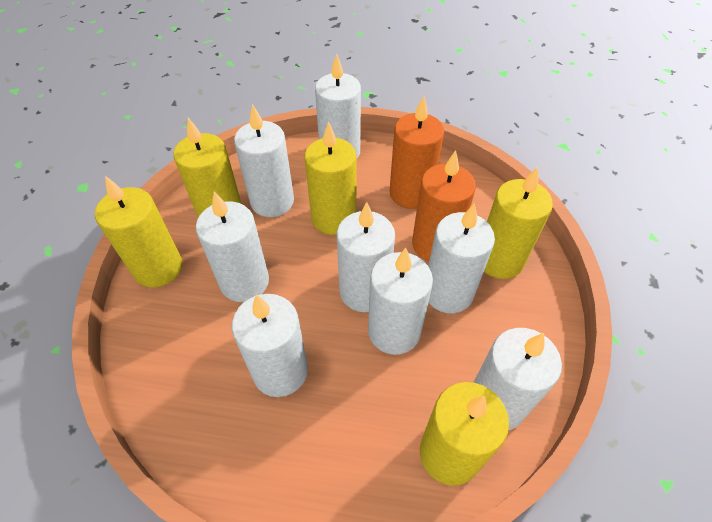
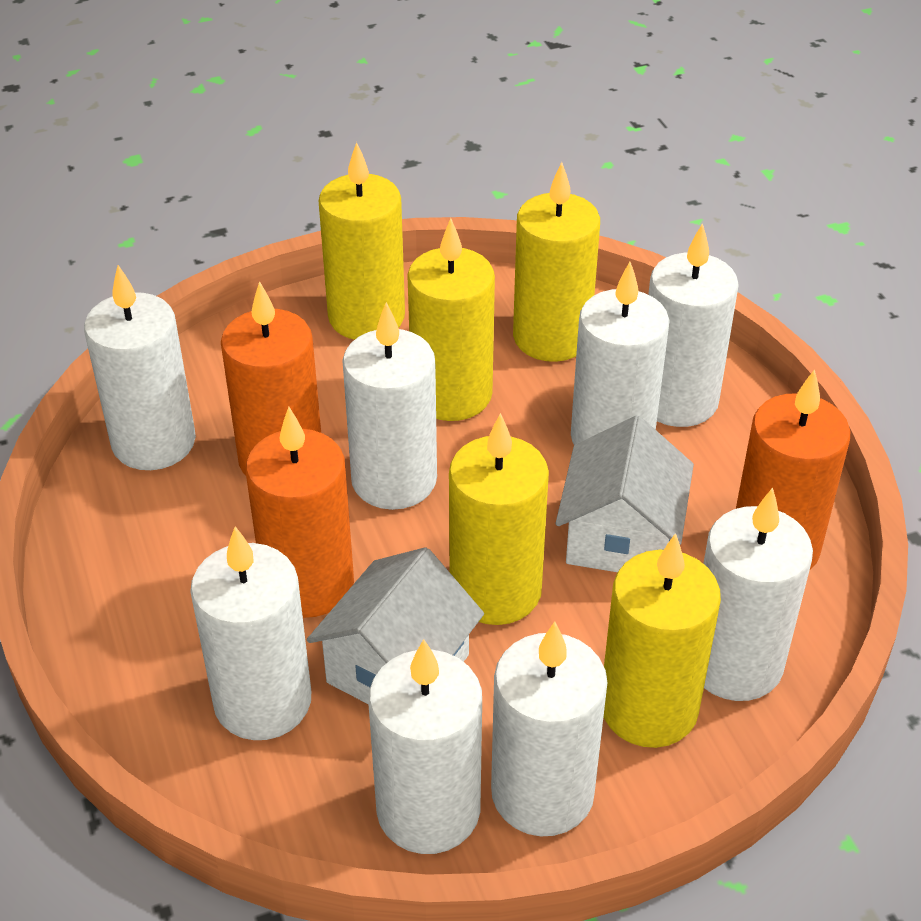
orange candle: [390,96,444,209] [412,150,476,261] = 2 -> [221,281,321,475] [246,407,354,618] [736,369,850,571] = 3
white house: none = 0 -> [307,547,484,704] [556,416,694,572] = 2

